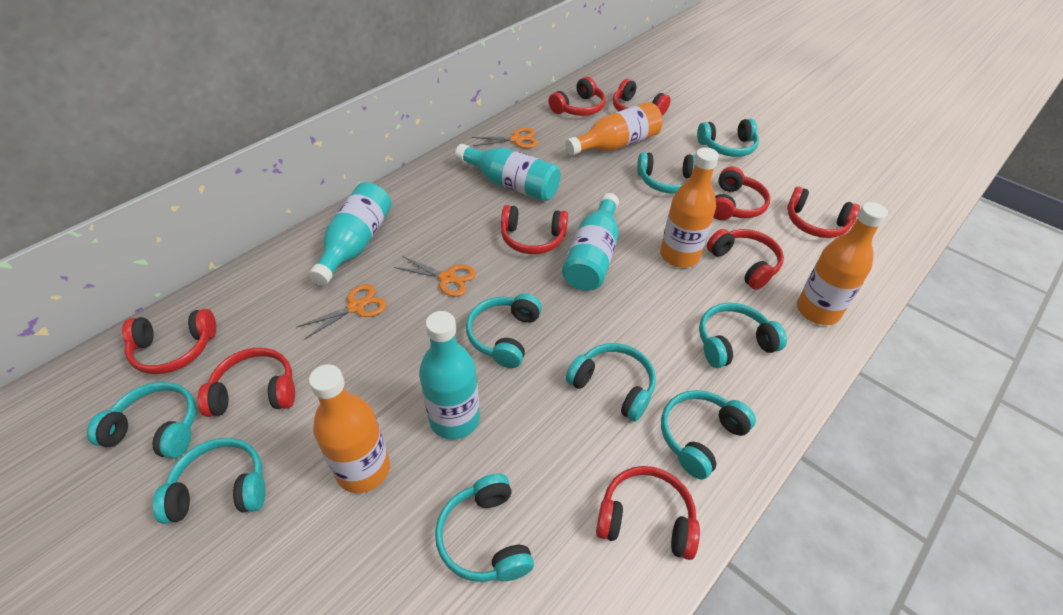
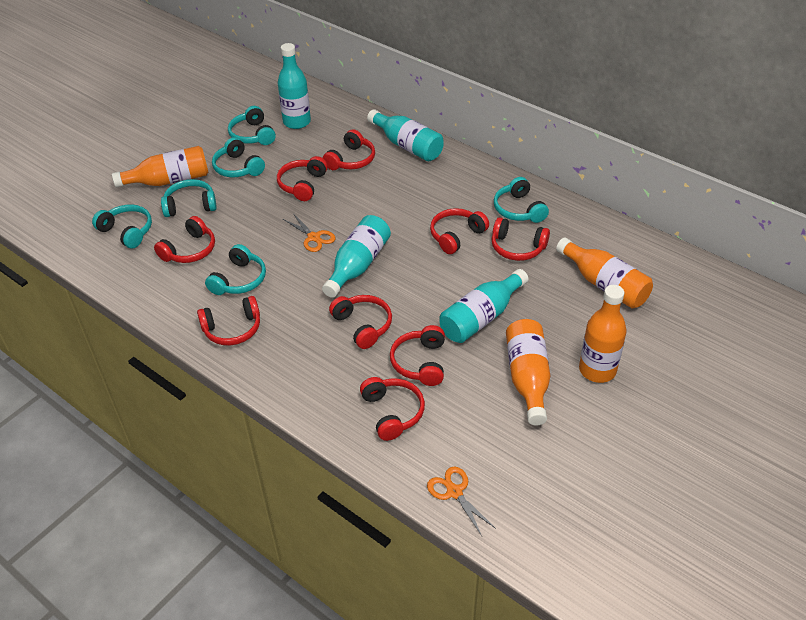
orange scissors: [296,284,386,340] [394,256,476,297] [472,128,538,148] = 3 -> [283,213,336,252] [427,467,496,536] = 2
turquoise headphones: [87,382,196,459] [153,438,266,524] [435,474,534,582] [466,293,542,368] [566,343,656,422] [637,152,696,193] [661,390,756,480] [697,119,759,157] [699,303,787,368] = 9 -> [92,204,152,248] [161,179,217,217] [205,244,266,295] [212,137,265,177] [228,106,276,145] [494,177,549,223] = 6

